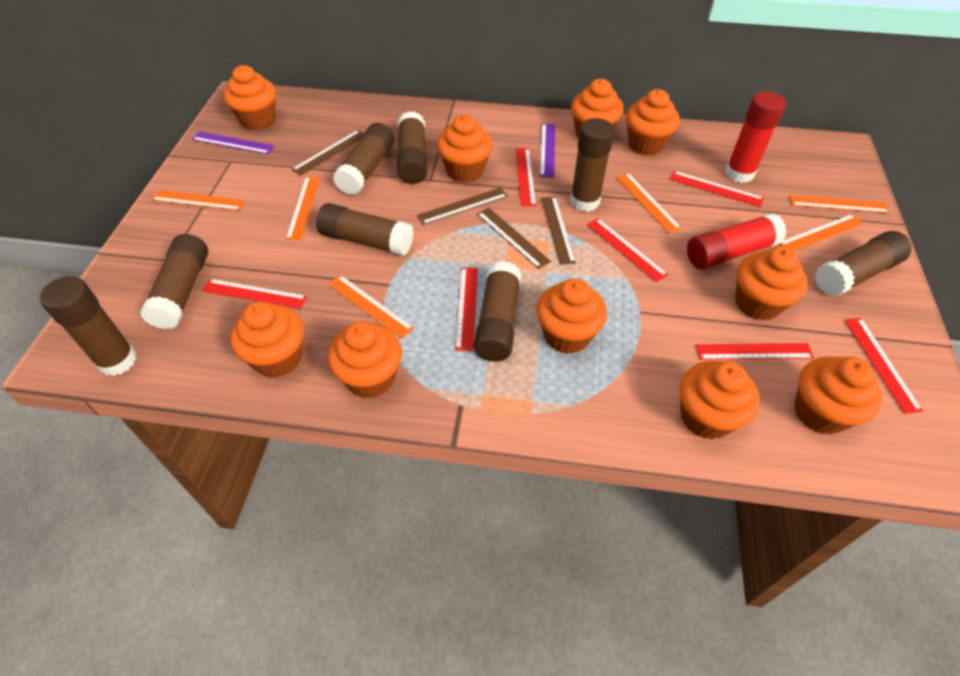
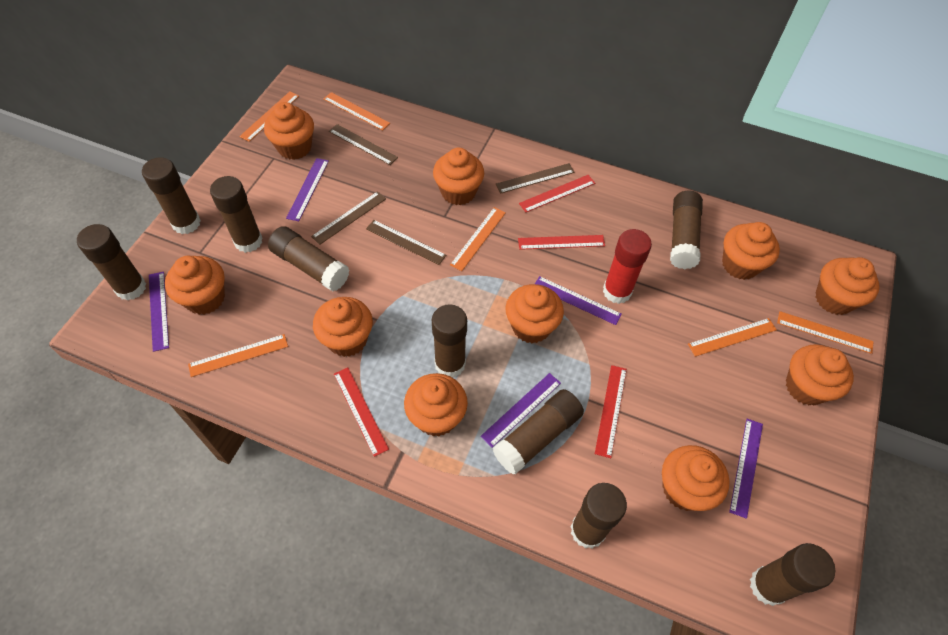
brown glue stick: [40,276,137,376] [140,234,208,329] [316,203,414,256] [333,123,395,195] [397,111,428,184] [474,261,521,362] [570,118,615,212] [815,231,912,296] = 8 -> [77,224,146,301] [142,157,201,234] [210,176,263,253] [268,226,350,291] [432,304,467,377] [493,389,584,475] [570,483,627,549] [670,191,703,269] [750,543,835,606] = 9
purple ruler: [192,132,275,154] [540,124,555,178] = 2 -> [149,272,169,352] [286,158,329,221] [480,373,561,447] [535,276,622,325] [729,419,763,519] = 5
red glue stick: [687,213,787,269] [725,91,786,183] = 2 -> [603,229,652,304] = 1
red ruler: [202,279,307,309] [455,267,478,351] [515,148,536,206] [587,218,668,282] [670,171,764,207] [696,343,814,360] [844,318,923,414] = 7 -> [334,368,389,457] [518,235,605,250] [519,175,595,212] [595,365,627,458] = 4

